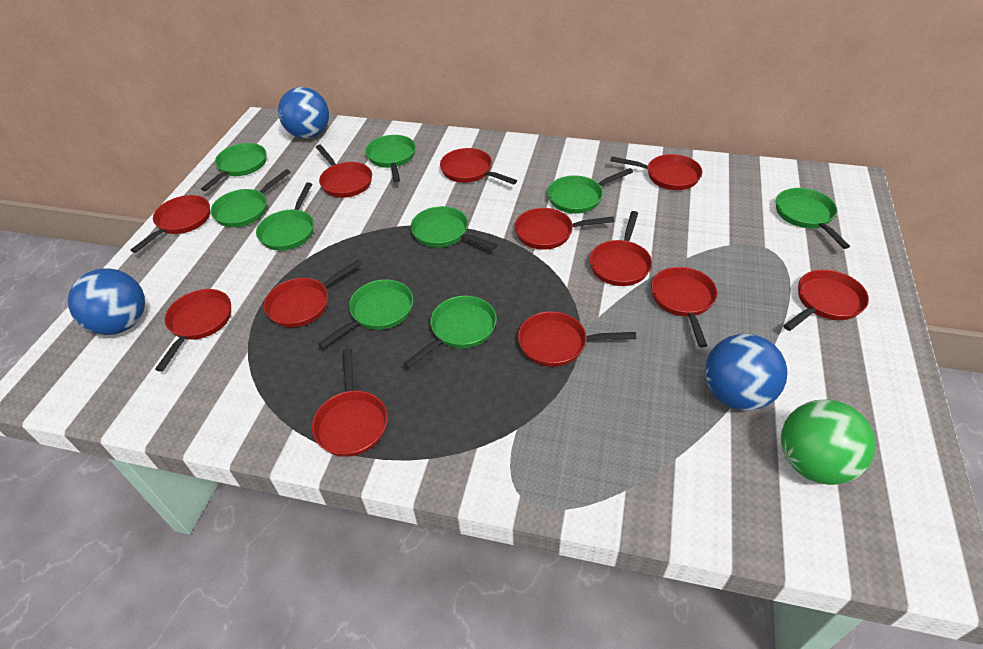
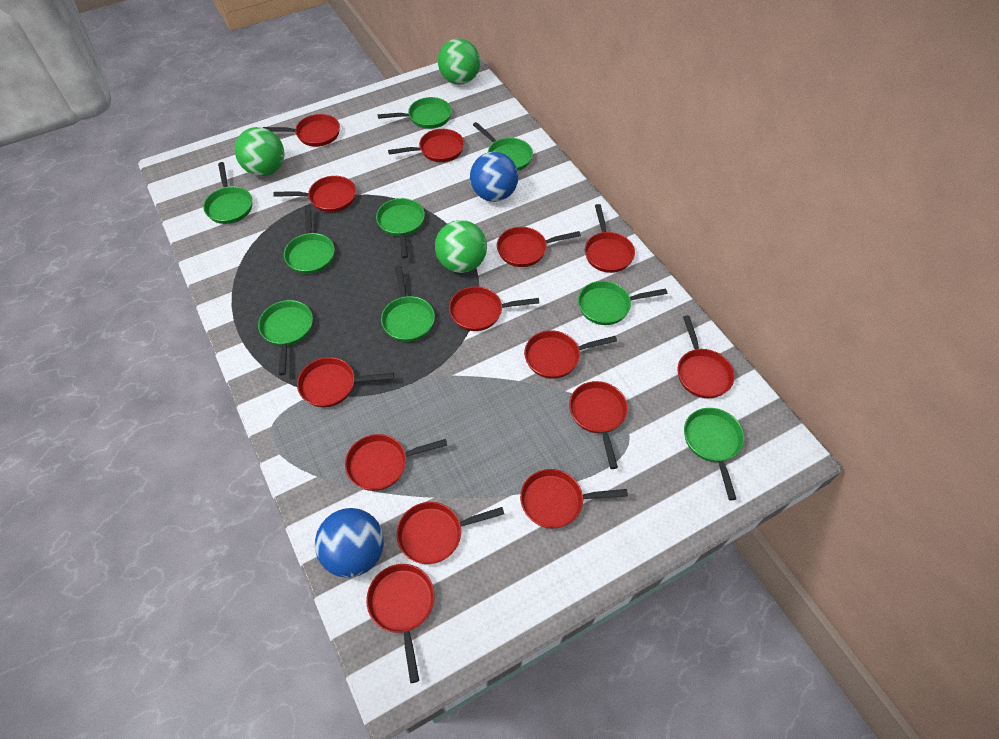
blue ball: [68,268,145,335] [278,87,329,139] [705,334,787,411] = 3 -> [315,508,384,578] [470,152,518,202] = 2
green ball: [781,399,876,485] = 1 -> [235,127,284,176] [435,220,487,273] [438,38,480,85] = 3
red pan: [130,195,210,253] [155,289,231,372] [264,260,362,328] [312,348,388,457] [316,145,372,198] [440,148,517,185] [514,208,614,250] [518,311,636,367] [589,211,652,286] [610,154,702,190] [651,267,717,347] [783,269,869,331] = 12 -> [263,114,340,147] [273,176,356,212] [297,357,394,407] [345,434,447,491] [366,564,435,683] [388,129,464,162] [396,502,504,564] [449,286,539,331] [497,227,581,267] [520,469,628,528] [524,330,617,379] [569,381,628,469] [585,204,635,273] [677,315,735,398] = 14

